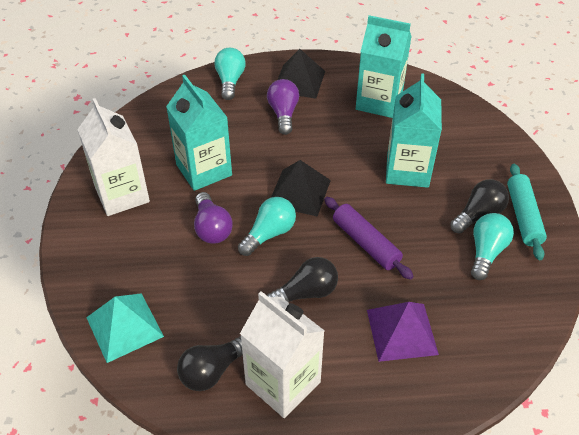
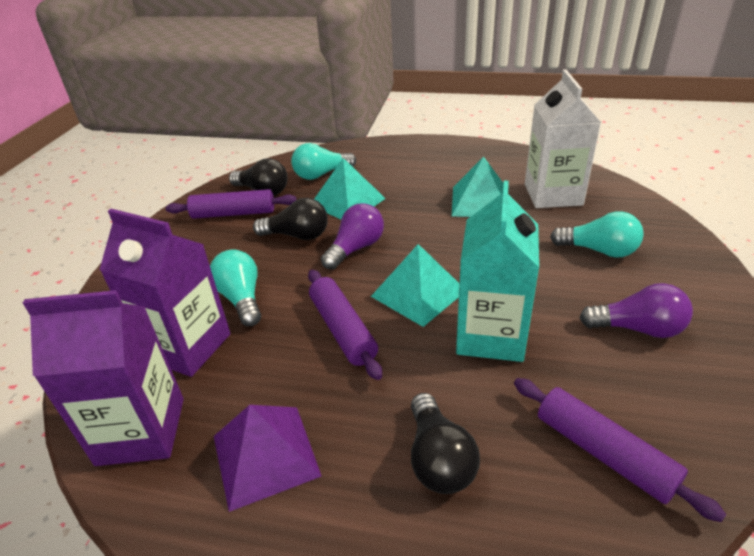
black pyramid: [271,160,331,217] [278,49,325,99] = 2 -> none = 0
purple carton: none = 0 -> [23,290,184,466] [99,209,230,377] = 2
purple rolling pin: [324,197,414,280] = 1 -> [166,189,297,219] [308,270,382,380] [514,378,727,522] = 3
turquoise carton: [166,75,232,191] [356,15,412,118] [386,73,442,188] = 3 -> [456,181,539,362] = 1
turquoise pyramid: [86,293,164,363] = 1 -> [314,158,386,219] [371,244,459,327] [452,157,504,217] = 3
turquoise rolling pin: [507,164,547,260] = 1 -> none = 0
white carton: [77,98,150,216] [240,291,325,418] = 2 -> [525,69,601,208] = 1

